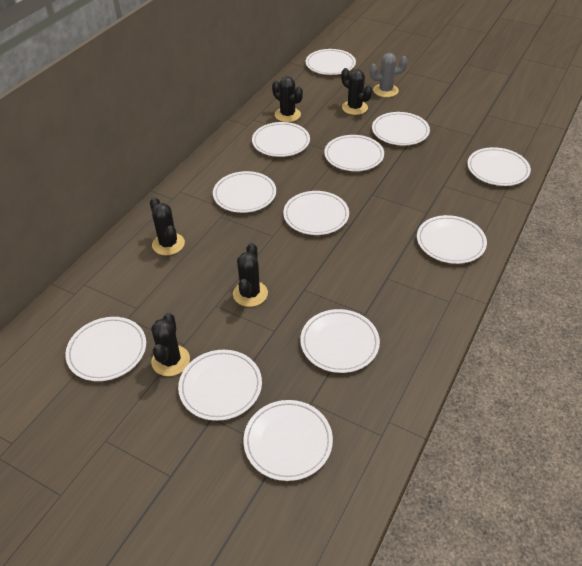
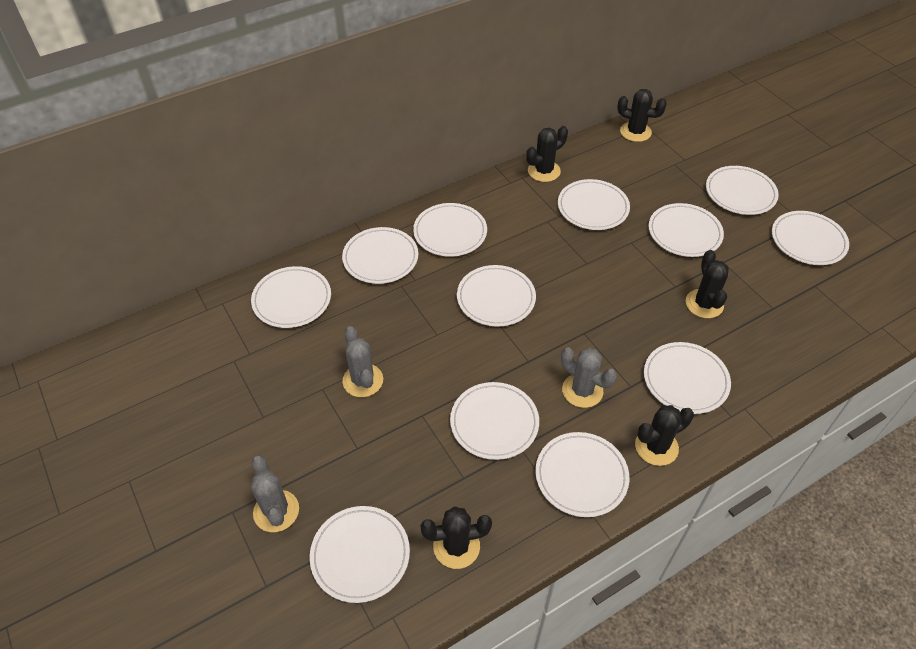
grey cactus: [369,53,408,97] = 1 -> [251,455,299,532] [342,326,383,397] [561,347,617,408] = 3

